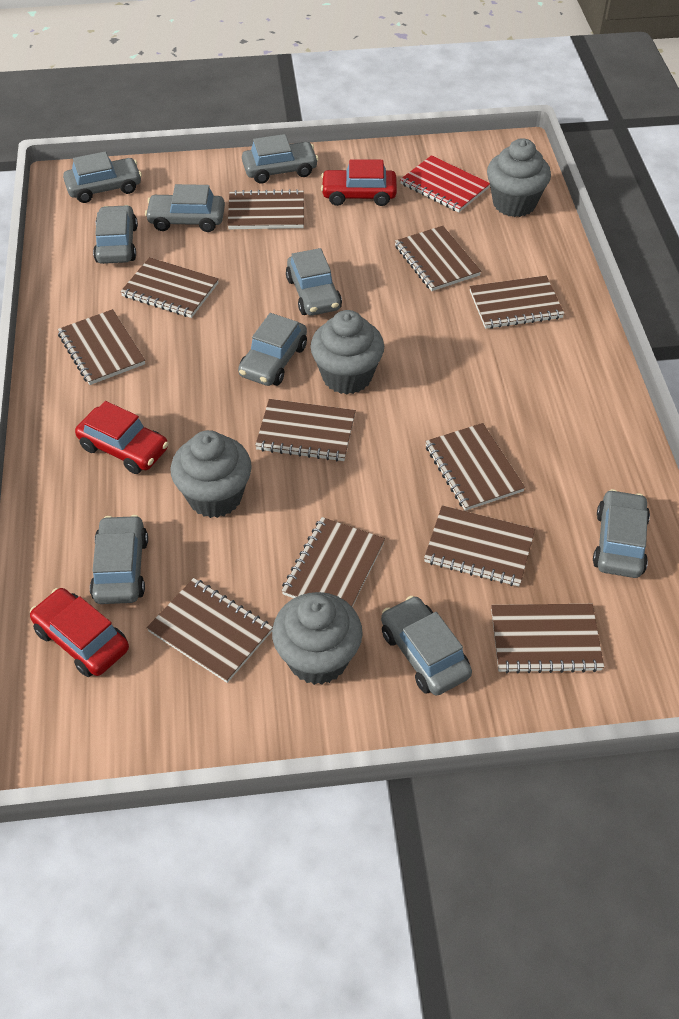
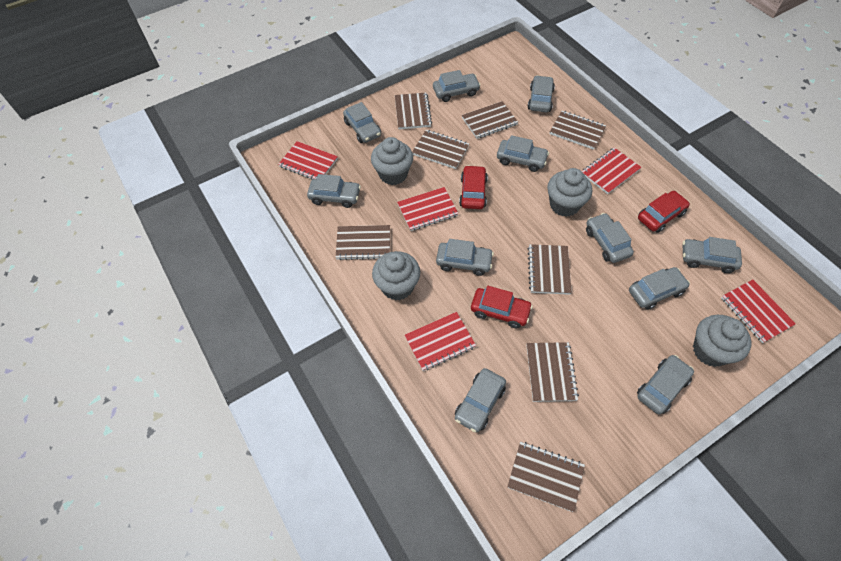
brown notebook: [58,309,145,385] [120,257,219,318] [147,578,273,683] [228,189,304,229] [255,399,356,461] [282,517,385,607] [395,226,481,291] [424,505,535,586] [425,423,525,511] [469,276,565,329] [491,604,604,673] = 11 -> [336,225,390,260] [395,93,432,129] [412,130,469,169] [462,101,518,139] [507,441,585,512] [526,342,579,402] [528,244,572,295] [550,111,606,150] = 8
grey car: [63,151,142,203] [90,515,148,604] [93,205,138,264] [145,184,225,232] [238,313,307,386] [242,134,319,184] [286,248,342,316] [381,596,472,696] [593,489,650,578] = 9 -> [307,174,361,208] [343,102,381,143] [433,70,480,102] [436,239,494,276] [455,368,506,433] [497,135,549,172] [527,75,555,112] [586,213,634,263] [629,267,690,310] [637,355,694,414] [683,237,742,273] = 11
red notebook: [400,155,490,212] = 1 -> [278,141,338,180] [397,187,459,231] [405,312,476,371] [582,148,642,194] [721,280,796,343] = 5

